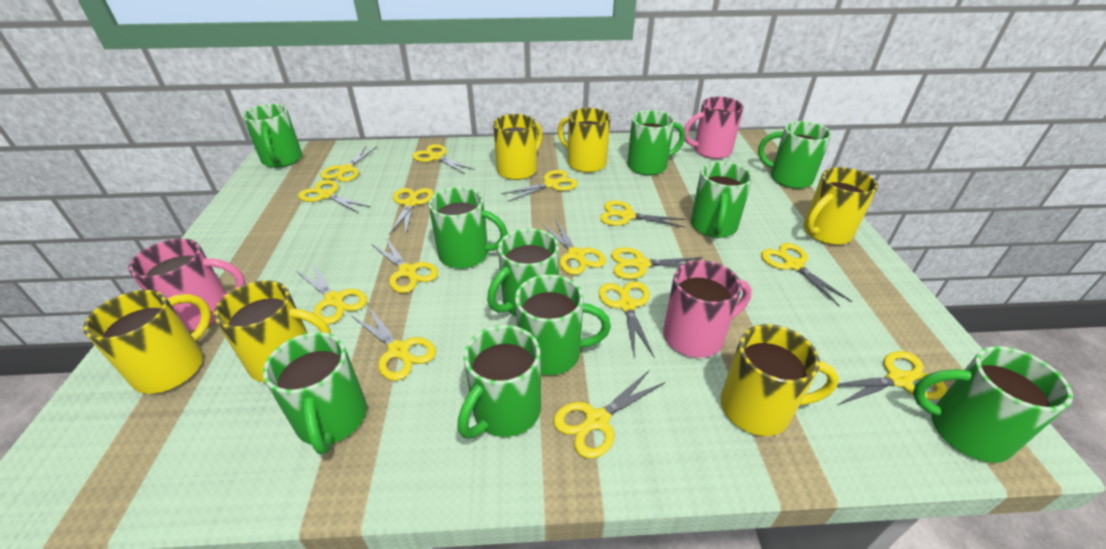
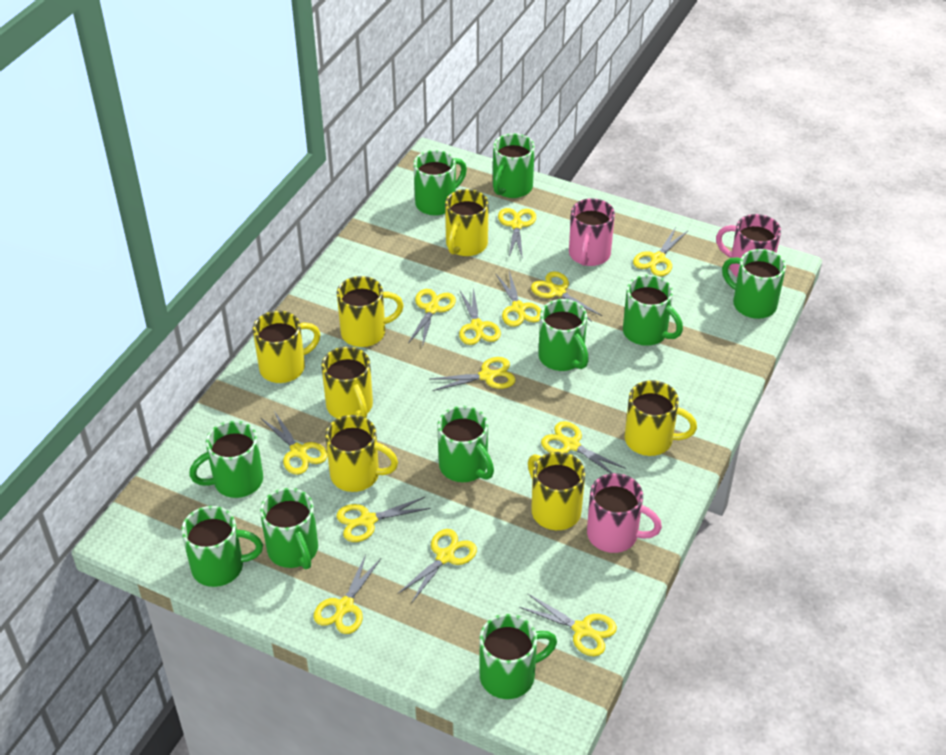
yellow mug: [83,290,211,394] [214,280,331,382] [493,114,543,180] [558,108,610,173] [721,324,839,436] [803,167,878,245] = 6 -> [253,311,320,383] [321,347,373,418] [325,415,398,492] [337,276,404,347] [445,189,489,256] [528,452,585,530] [625,380,697,456] = 7
yellow scissors: [296,263,367,324] [298,180,370,213] [320,146,377,182] [352,306,436,381] [371,236,438,293] [389,188,434,236] [412,144,475,174] [501,170,578,202] [542,220,606,275] [553,370,666,459] [599,281,654,358] [600,201,686,228] [611,247,703,279] [761,243,853,306] [837,351,947,405] = 15 -> [261,411,328,475] [313,554,381,634] [336,497,430,542] [398,529,477,603] [408,289,456,347] [431,357,516,391] [459,287,501,345] [495,271,541,327] [498,208,536,259] [519,594,617,656] [531,271,602,322] [541,421,626,474] [633,227,688,276] = 13

